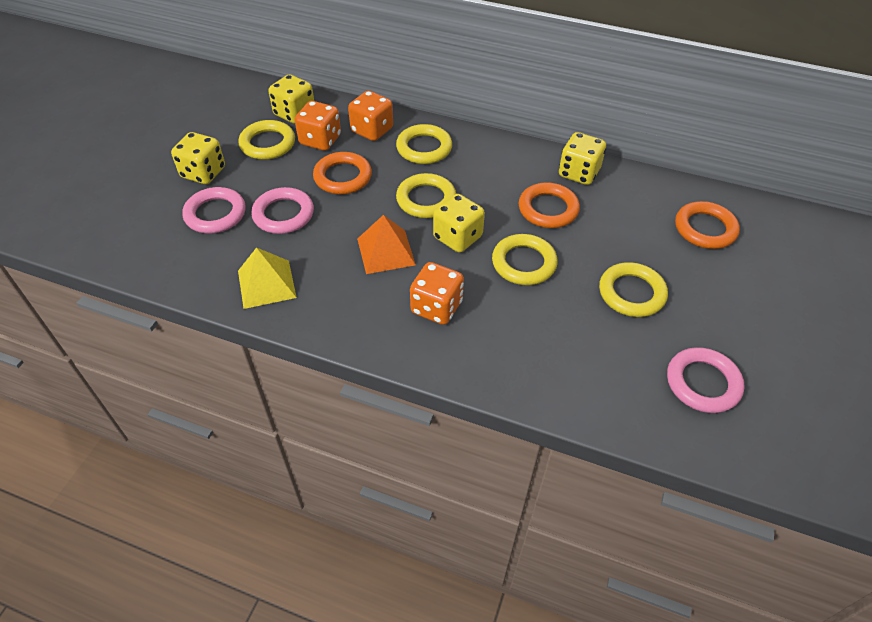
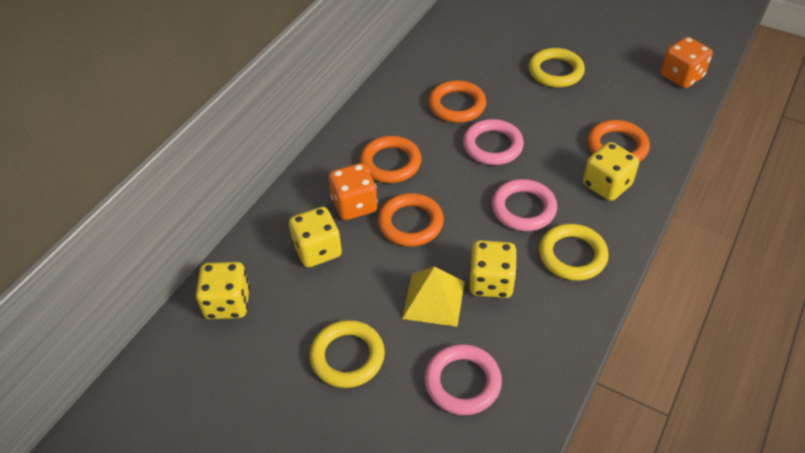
orange dice: [295,101,341,151] [348,91,393,141] [410,262,464,325] = 3 -> [329,163,378,220] [661,37,713,88] = 2
orange pyramid: [357,215,416,274] = 1 -> none = 0
orange ring: [313,152,372,194] [519,182,580,228] [675,201,740,249] = 3 -> [360,136,422,183] [378,193,444,246] [428,80,486,123] [588,120,650,162] = 4
yellow ring: [238,120,295,160] [396,124,452,164] [396,173,456,218] [492,234,558,285] [599,262,668,317] = 5 -> [310,320,385,388] [529,48,585,88] [539,224,609,281] = 3

